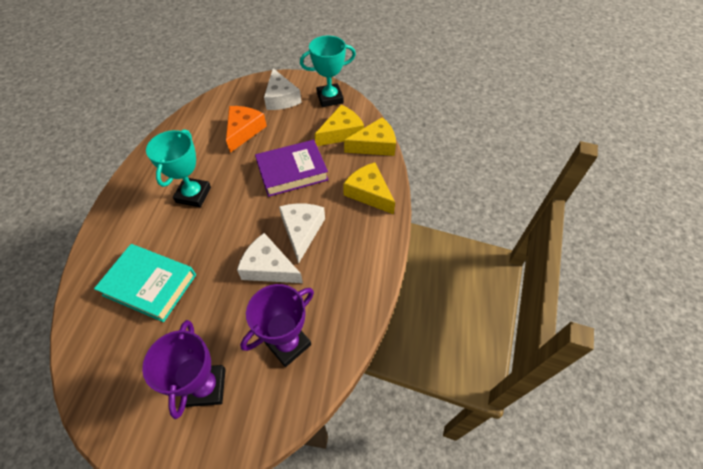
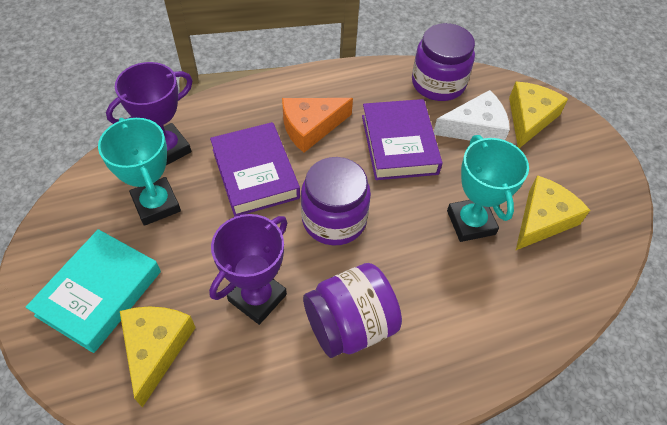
purple book: [255,140,329,197] = 1 -> [210,122,300,217] [362,99,442,180] = 2
purple jar: none = 0 -> [301,157,371,246] [303,263,402,358] [412,23,475,101] = 3
white cheese: [237,233,303,283] [264,68,302,110] [279,203,325,263] = 3 -> [434,90,510,141] = 1

